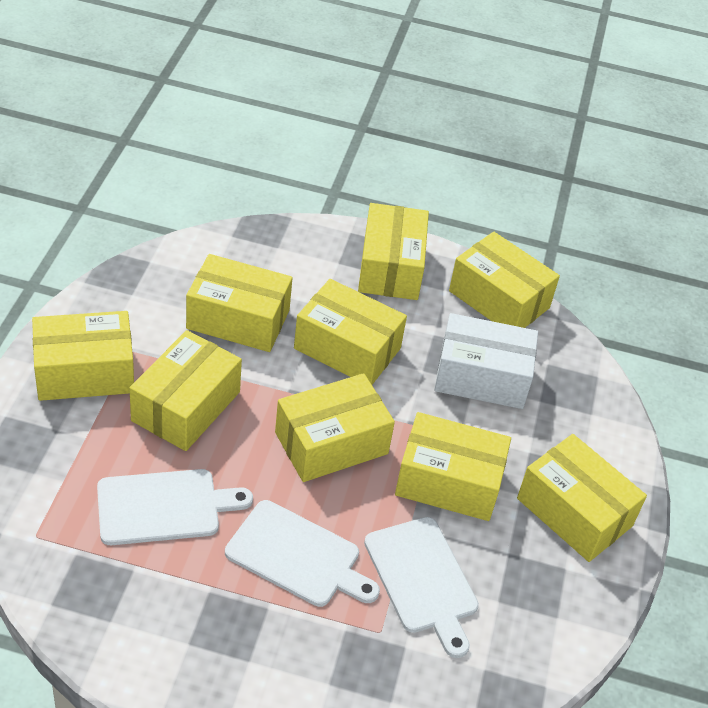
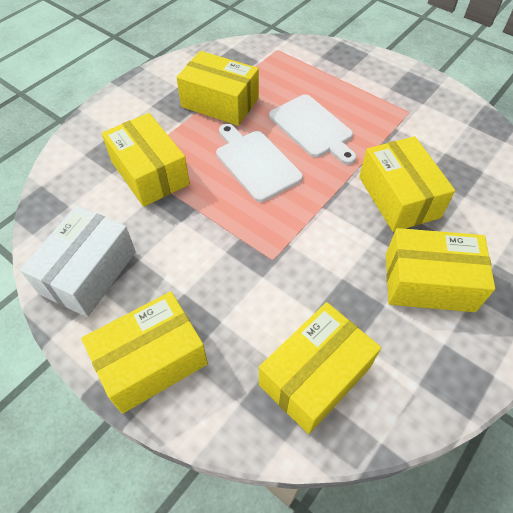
white cutting board: [97,469,253,545] [225,500,380,607] [364,517,479,658] = 3 -> [216,124,303,202] [269,94,357,165] = 2
yellow box: [32,311,134,401] [129,330,242,451] [186,254,293,352] [275,373,395,482] [294,279,407,385] [358,203,429,300] [395,412,511,521] [449,232,560,328] [517,434,647,562] = 9 -> [81,292,208,414] [102,113,190,207] [176,51,259,126] [259,302,381,434] [359,136,455,232] [386,228,495,312] = 6

